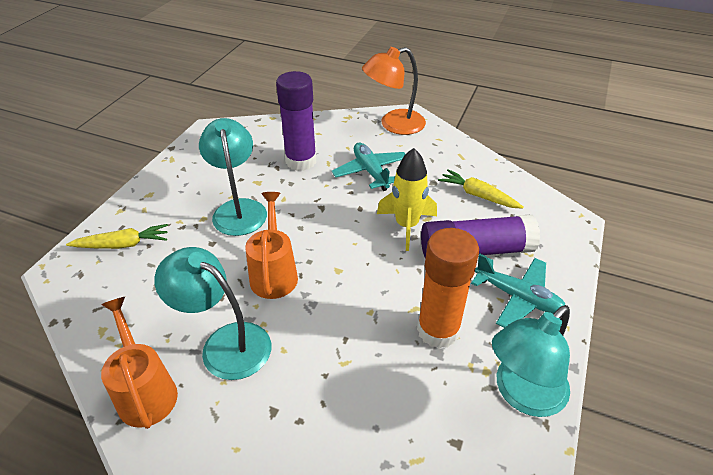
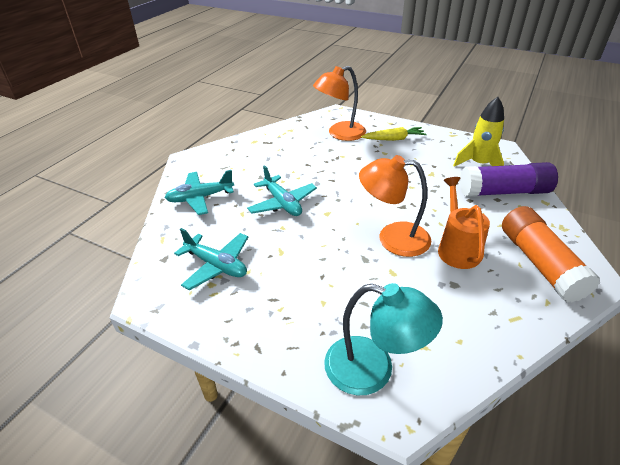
orange lamp: [362,47,426,135] = 1 -> [313,66,366,141] [359,155,431,257] = 2
orange watering can: [101,297,178,429] [245,192,298,299] = 2 -> [438,177,490,269] = 1
purple glue stick: [276,71,317,171] [421,215,540,258] = 2 -> [460,162,558,197] = 1
turquoise lamp: [154,247,271,380] [199,118,267,236] [492,305,570,417] = 3 -> [324,283,443,395] = 1
turquoise plane: [332,143,405,191] [471,254,565,328] = 2 -> [165,170,234,215] [174,228,248,291] [247,165,317,216] = 3
yellow carrot: [66,224,168,249] [438,169,524,209] = 2 -> [361,127,427,141] = 1

